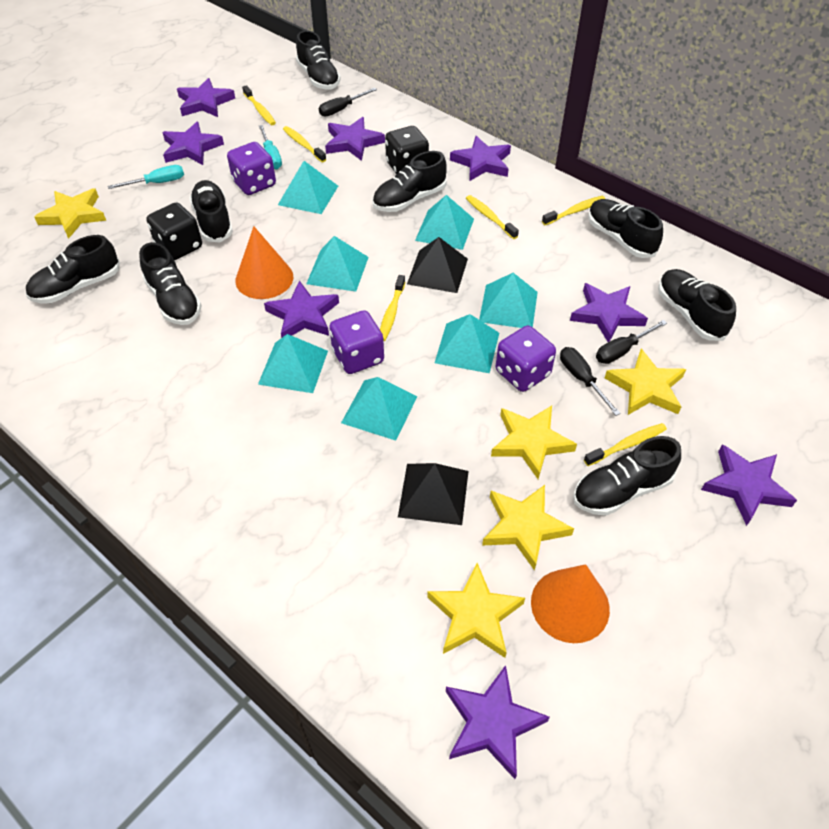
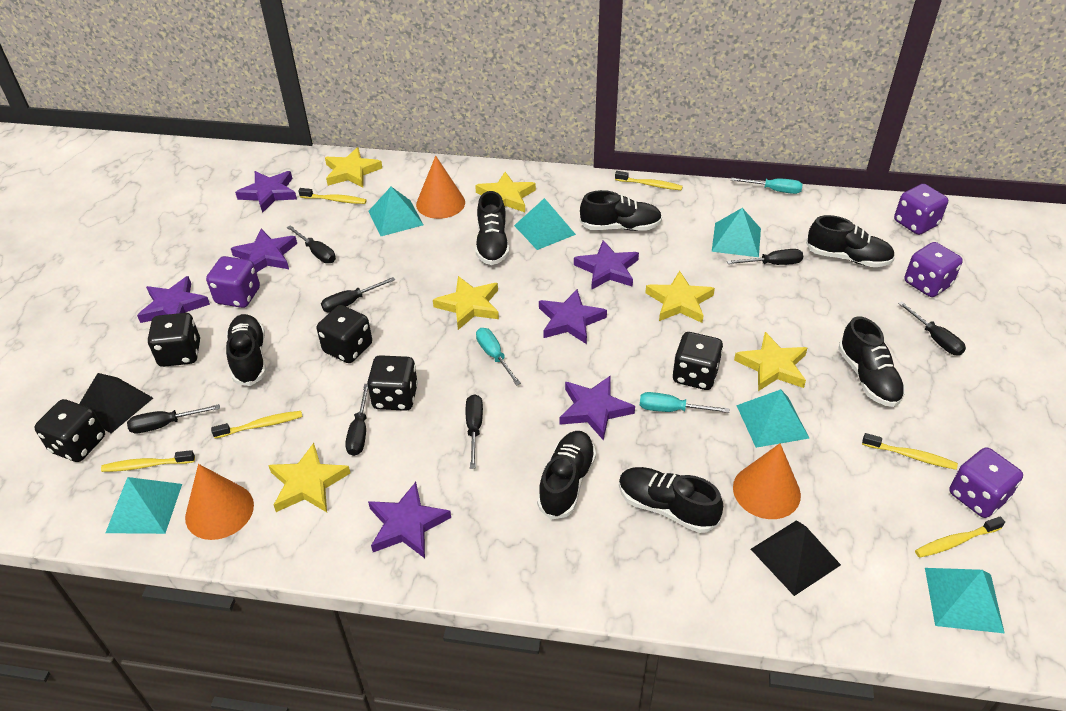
black dice: [147,202,202,260] [385,126,429,174] = 2 -> [34,399,105,462] [148,313,200,367] [317,305,372,363] [367,355,418,411] [673,332,723,390] = 5
black screwdriver: [319,88,377,117] [560,347,621,416] [596,320,667,364] = 3 -> [127,404,220,433] [287,225,336,263] [321,277,395,313] [345,384,368,456] [466,394,483,469] [727,249,803,265] [898,301,966,356] = 7
black shoe: [25,235,120,304] [139,242,201,325] [189,180,233,242] [296,30,341,90] [372,151,447,212] [573,436,681,516] [588,199,663,258] [658,269,736,341] = 8 -> [226,314,266,386] [476,191,509,265] [537,431,596,520] [580,190,662,231] [619,467,723,533] [806,215,895,267] [838,316,905,407] = 7
orange cone: [235,226,293,299] [531,564,610,643] = 2 -> [185,464,254,540] [416,156,465,219] [733,443,801,519] = 3
purple dice: [227,142,276,195] [329,310,384,374] [496,326,556,392] = 3 -> [206,256,260,308] [894,184,948,235] [904,242,963,297] [949,447,1023,518] = 4
purple star: [162,122,224,165] [177,78,235,117] [264,281,339,338] [325,117,385,161] [446,665,550,779] [450,136,511,181] [570,283,648,342] [701,444,797,526] = 8 -> [137,276,210,323] [231,229,297,272] [235,171,297,213] [368,482,451,558] [539,289,607,344] [560,375,635,441] [574,240,639,290] = 7
turquoise pyramid: [258,334,328,393] [278,161,338,214] [306,236,369,292] [341,377,418,441] [415,195,474,250] [435,314,499,373] [479,273,538,328] = 7 -> [105,477,182,534] [369,187,423,236] [514,198,576,250] [712,208,761,257] [736,389,809,448] [925,568,1005,634] = 6
turquoise screwdriver: [108,165,184,189] [259,125,282,170] = 2 -> [476,328,521,386] [640,392,729,413] [731,178,803,194] = 3
yellow star: [34,189,106,239] [427,563,525,658] [482,485,574,571] [491,406,577,479] [605,349,686,415] = 5 -> [268,443,350,512] [325,147,382,188] [433,276,499,330] [475,172,536,212] [645,271,715,323] [734,332,807,391] = 6

